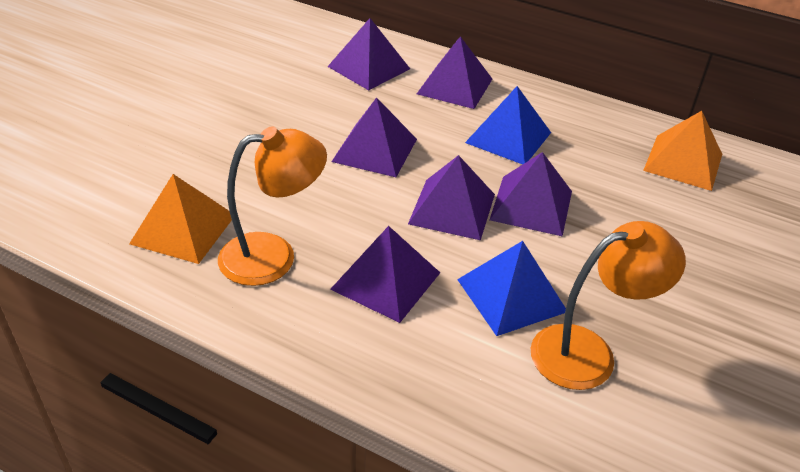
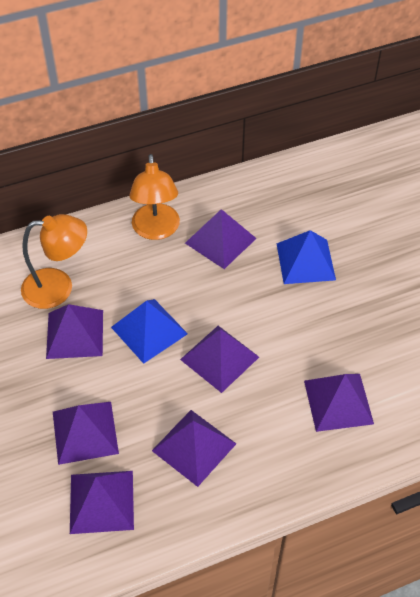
orange pyramid: [129,174,232,264] [643,111,722,191] = 2 -> none = 0
purple pyramid: [327,18,410,90] [330,226,440,323] [332,97,417,177] [408,155,495,240] [417,36,492,109] [490,152,572,236] = 6 -> [46,304,103,359] [53,402,119,465] [70,471,134,534] [152,410,236,487] [180,326,259,393] [185,209,257,269] [304,374,374,432] = 7

